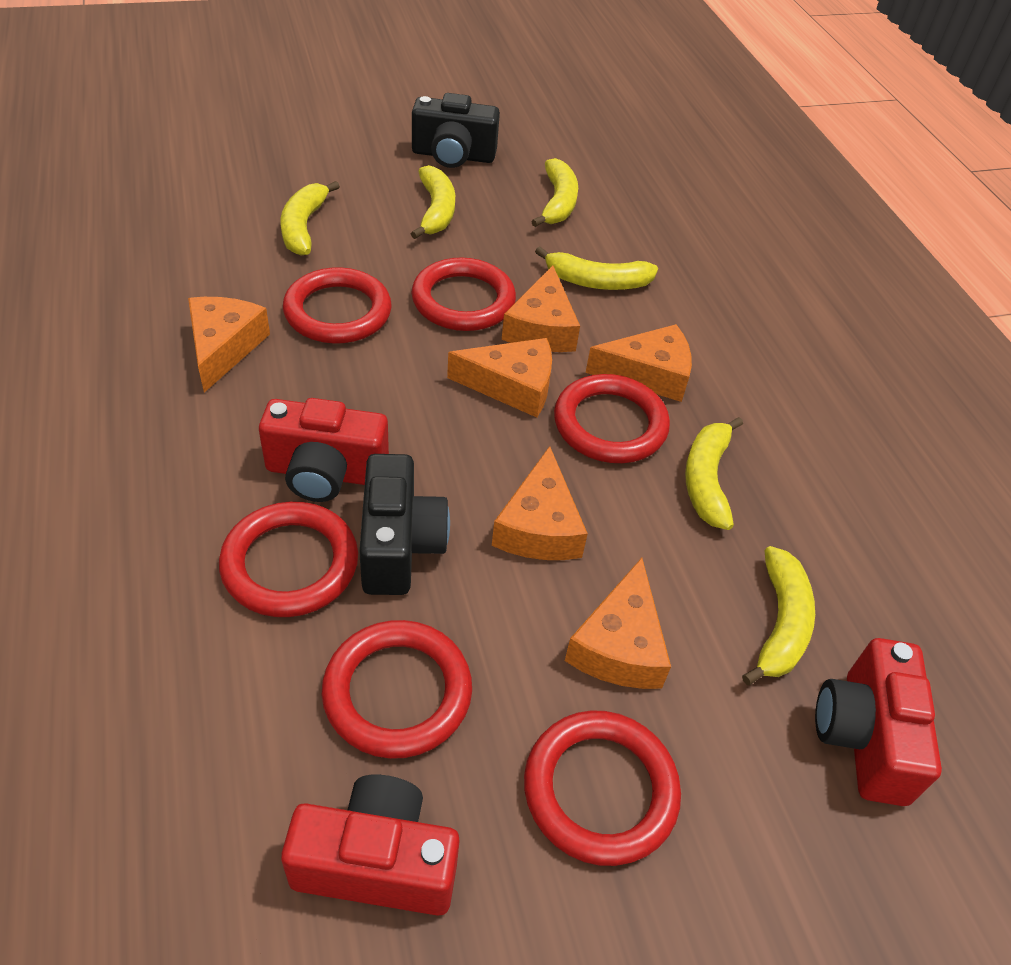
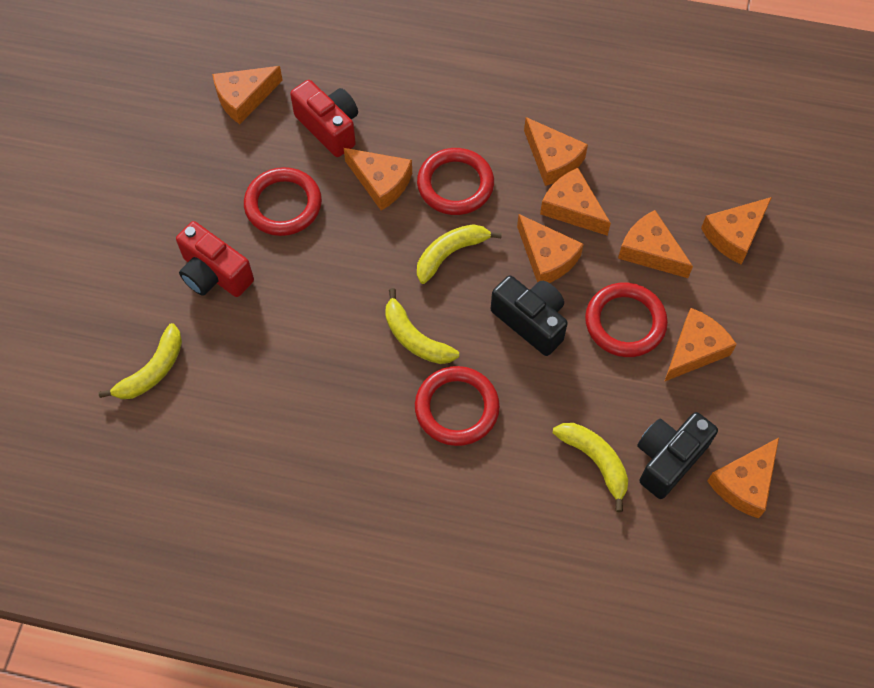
orange cheese: [188,297,270,392] [447,338,552,417] [492,446,588,560] [502,265,580,352] [565,558,671,689] [586,324,692,402] = 6 -> [212,66,283,124] [344,148,412,211] [517,214,584,283] [524,117,588,186] [540,168,611,236] [618,210,693,278] [664,308,737,382] [701,197,772,264] [707,438,779,519] = 9
red camera: [259,398,389,502] [281,775,460,916] [815,638,942,806] = 3 -> [176,221,254,297] [290,80,358,157] = 2
red ring: [219,501,358,617] [283,267,392,344] [322,620,472,759] [411,258,516,331] [524,710,681,866] [554,374,670,463] = 6 -> [244,167,322,236] [415,366,500,446] [417,148,494,215] [585,282,668,357] = 4
yellow banana: [281,181,340,255] [411,165,455,239] [531,158,578,227] [535,246,658,290] [685,417,743,530] [742,546,815,685] = 6 -> [99,323,182,399] [385,288,459,364] [417,224,502,284] [553,423,628,512] = 4

